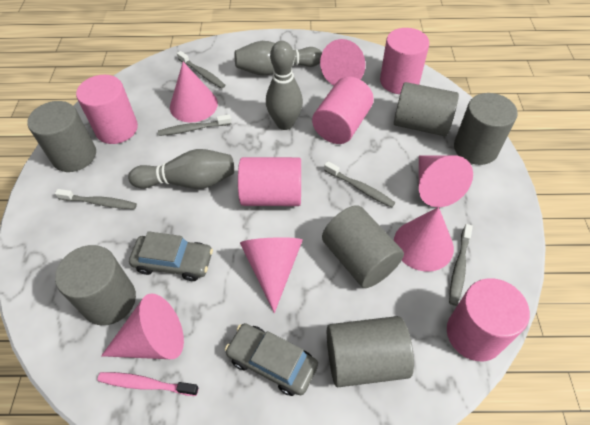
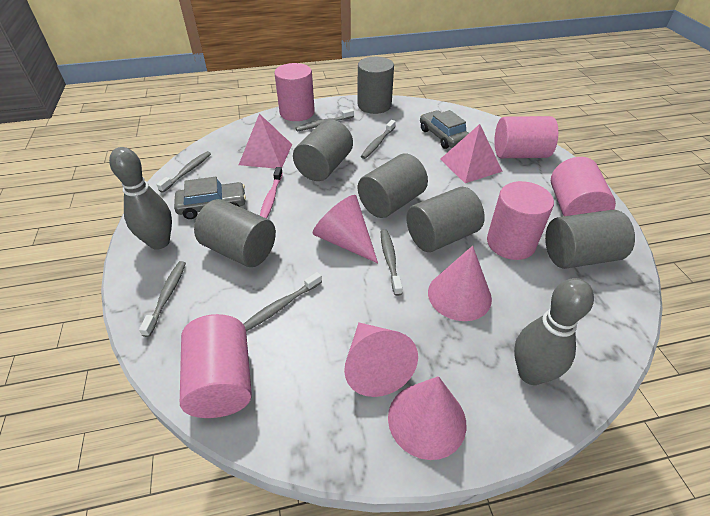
grey bowling pin: [128,149,234,189] [234,41,322,76] [266,41,303,130] = 3 -> [109,147,172,250] [514,278,594,385] = 2
grey toothbrush: [55,189,137,209] [158,114,231,136] [177,51,225,88] [324,161,395,207] [449,224,473,306] = 5 -> [139,261,186,337] [156,151,211,193] [243,272,322,331] [295,109,354,132] [361,120,396,159] [381,229,403,296] = 6
pink cone: [101,293,184,359] [170,62,218,123] [240,237,303,313] [320,39,365,85] [394,207,454,272] [419,155,473,207] = 6 -> [313,195,378,263] [344,323,418,397] [388,376,466,460] [428,246,492,321] = 4
pink pyramid: none = 0 -> [239,114,292,169] [440,124,503,183] = 2

